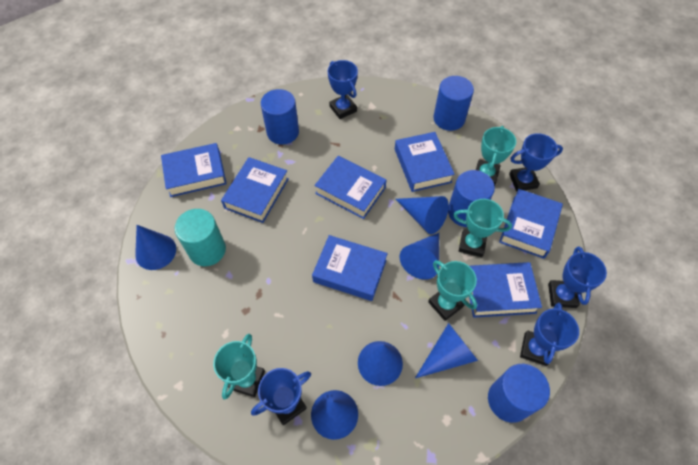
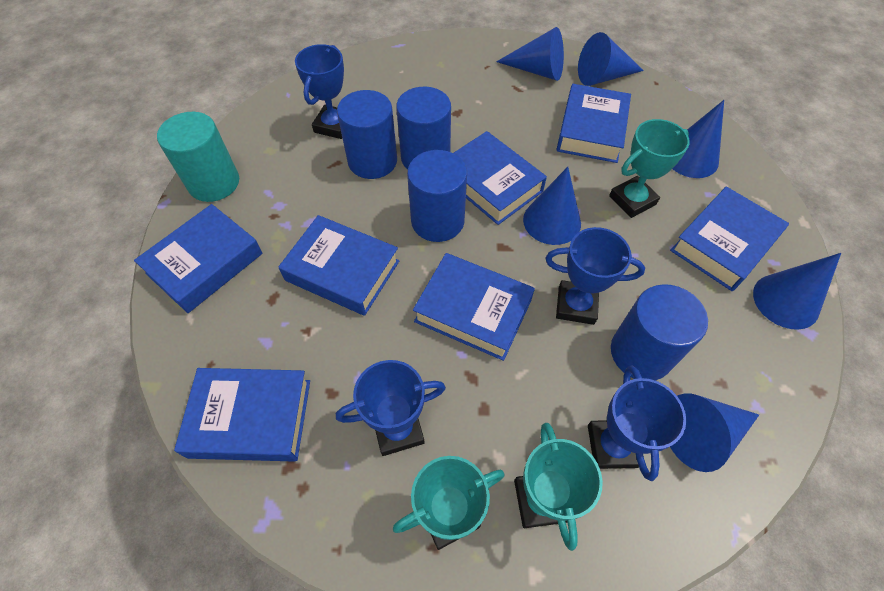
blue trophy: [251,368,311,425] [328,60,358,119] [509,133,563,192] [520,303,579,366] [548,246,607,308] = 5 -> [295,44,344,139] [336,360,446,456] [545,227,645,325] [588,366,686,481] = 4
turquoise trophy: [213,334,265,400] [428,260,477,321] [453,199,512,257] [476,126,516,186] = 4 -> [393,456,505,550] [514,423,603,551] [609,119,690,218] = 3

